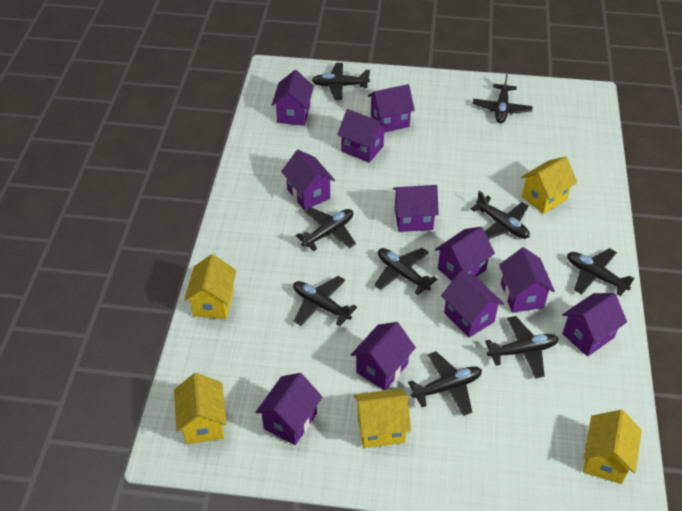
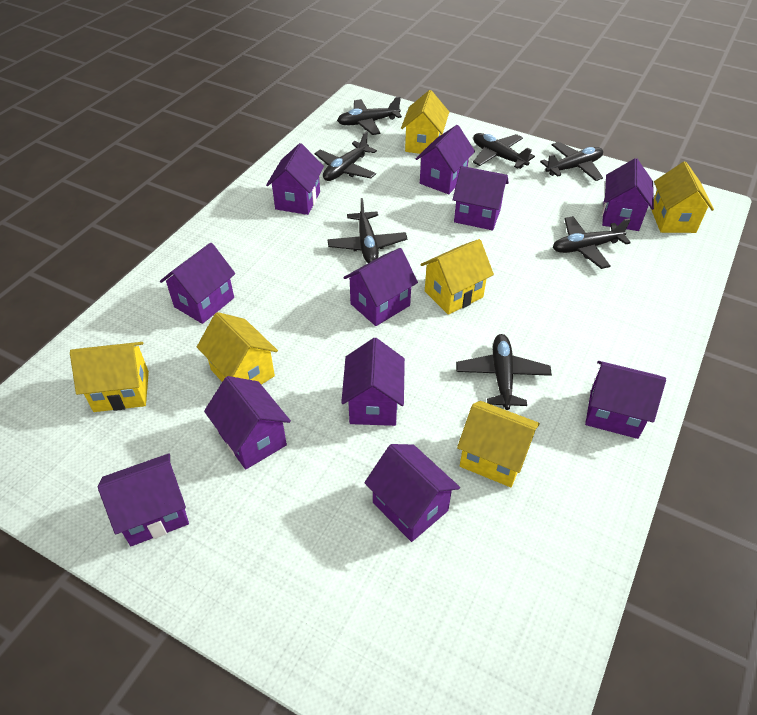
black plane: [293,276,357,326] [296,207,356,251] [312,63,370,100] [374,248,437,295] [408,351,482,416] [471,191,530,239] [473,74,533,123] [485,316,559,379] [567,248,635,296] = 9 -> [315,131,377,181] [327,198,407,263] [337,96,402,135] [456,334,552,410] [473,133,535,169] [540,142,603,181] [553,216,631,269] = 7
yellow house: [174,373,227,444] [184,254,236,319] [354,389,411,448] [521,156,577,214] [583,410,642,484] = 5 -> [70,342,149,412] [197,312,278,385] [401,90,449,154] [421,239,494,315] [457,401,540,487] [651,162,714,233] = 6

